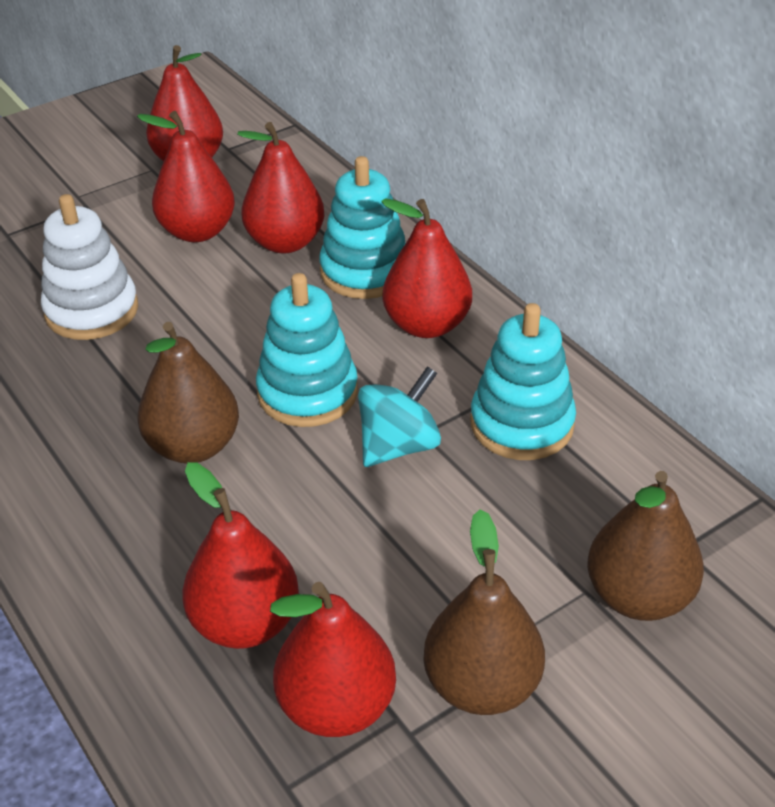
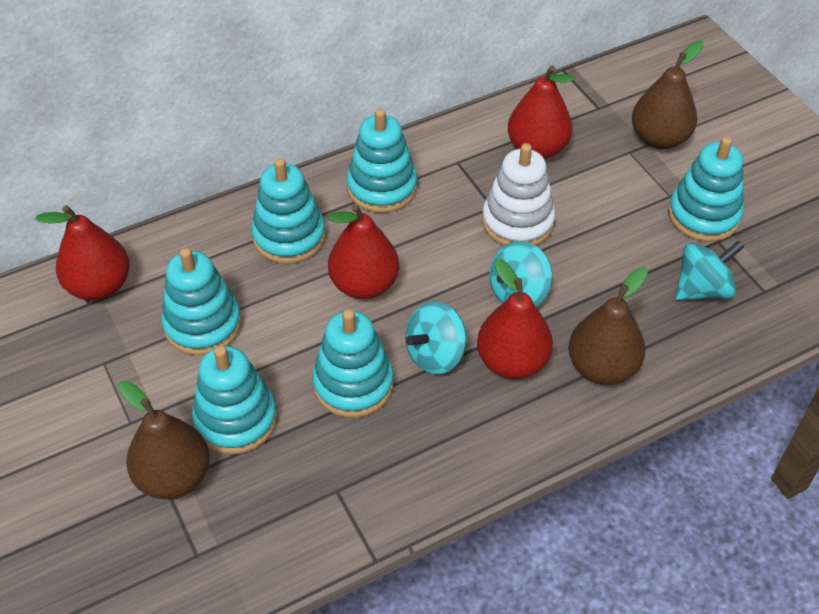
red pear: [137,111,235,242] [146,45,223,162] [182,462,299,649] [237,122,325,253] [270,582,396,737] [381,198,472,338] = 6 -> [35,205,130,301] [328,204,399,299] [477,259,553,379] [508,66,575,159] = 4
turquoise spinning top: [358,366,441,467] = 1 -> [405,301,467,374] [489,241,552,307] [675,240,744,301] = 3
turquoise stacking toy: [256,273,358,427] [319,156,406,299] [470,303,576,460] = 3 -> [161,248,241,356] [192,346,277,455] [251,158,326,264] [312,309,394,418] [347,109,417,213] [668,137,744,242] = 6

